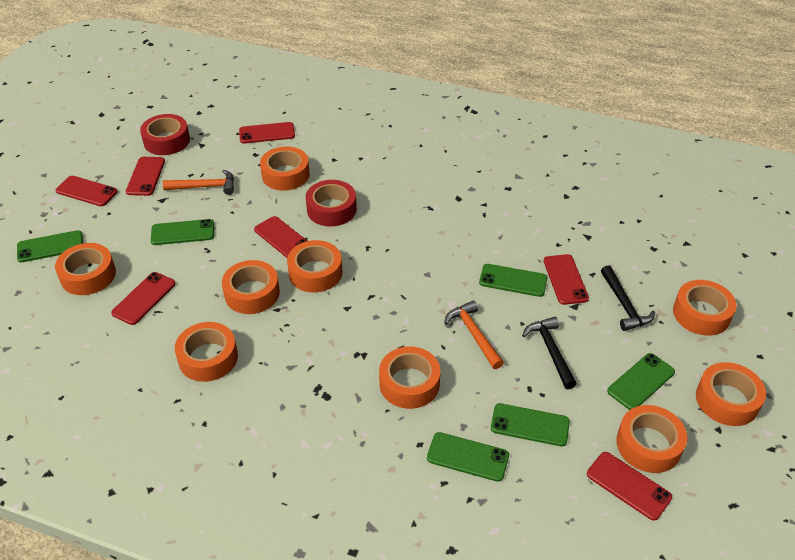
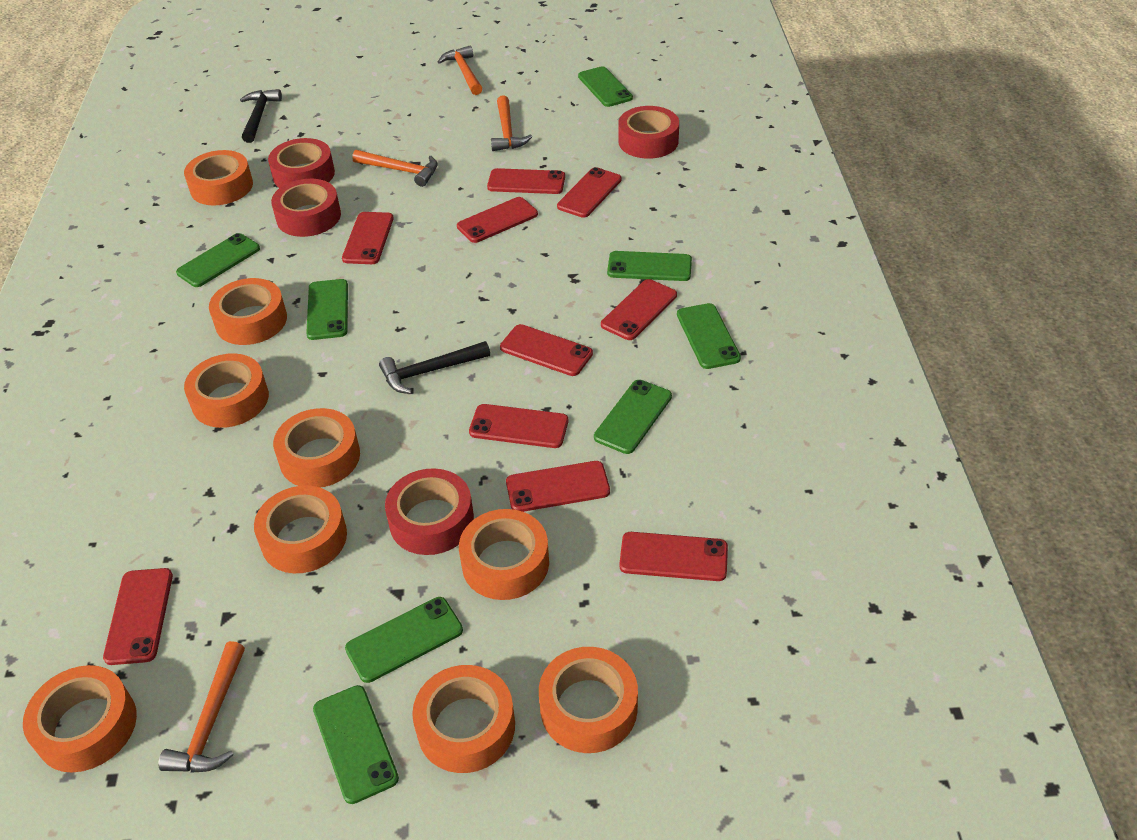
green phone: [17,230,83,262] [151,219,214,245] [427,432,509,482] [479,264,547,297] [491,403,570,446] [607,353,675,410] = 6 -> [176,233,260,287] [306,279,348,340] [313,685,399,804] [345,597,463,683] [578,66,633,107] [594,380,672,454] [607,251,692,281] [677,303,741,369] = 8
orange hammer: [163,169,234,195] [444,300,504,369] = 2 -> [158,641,245,773] [352,150,438,187] [438,46,483,95] [491,95,532,151] = 4
red phone: [55,176,118,206] [111,272,176,325] [126,157,165,196] [239,122,295,144] [254,216,307,258] [544,254,589,305] [587,452,672,521] = 7 -> [103,568,173,665] [342,212,394,264] [457,197,538,243] [469,404,568,448] [487,168,565,194] [500,324,593,376] [506,461,610,512] [557,167,622,218] [601,279,677,340] [619,532,728,581] = 10
red tape: [140,114,190,155] [306,180,357,227] = 2 -> [268,138,335,188] [271,179,341,237] [385,469,474,555] [618,106,679,159] = 4

